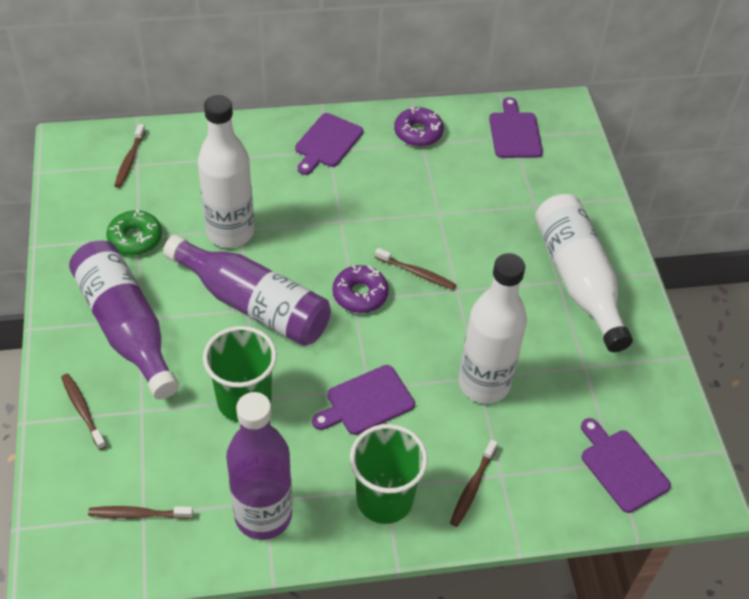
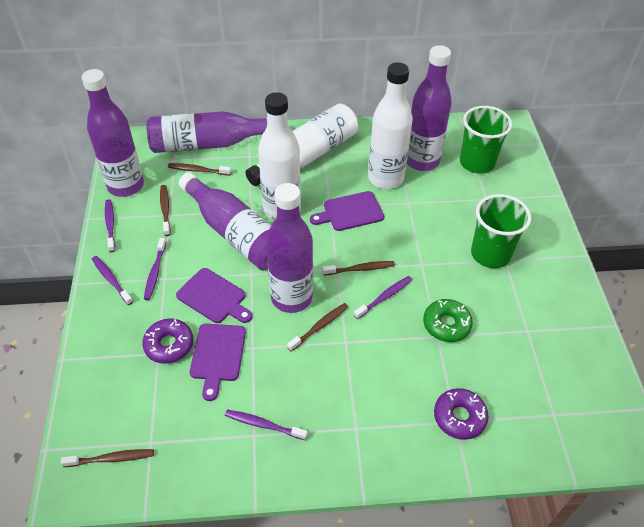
purple bottle: [69,240,179,400] [163,235,331,346] [226,392,292,540] = 3 -> [82,69,144,197] [146,111,267,153] [179,172,271,271] [266,183,313,313] [407,45,452,171] = 5
purple cutting board: [295,113,363,175] [312,365,415,435] [489,97,543,158] [581,418,671,513] = 4 -> [176,268,252,323] [190,323,246,401] [310,191,384,231] = 3
purple toothbrush: none = 0 -> [92,256,133,305] [105,199,115,252] [144,238,166,300] [225,410,308,440] [354,276,412,319] = 5

